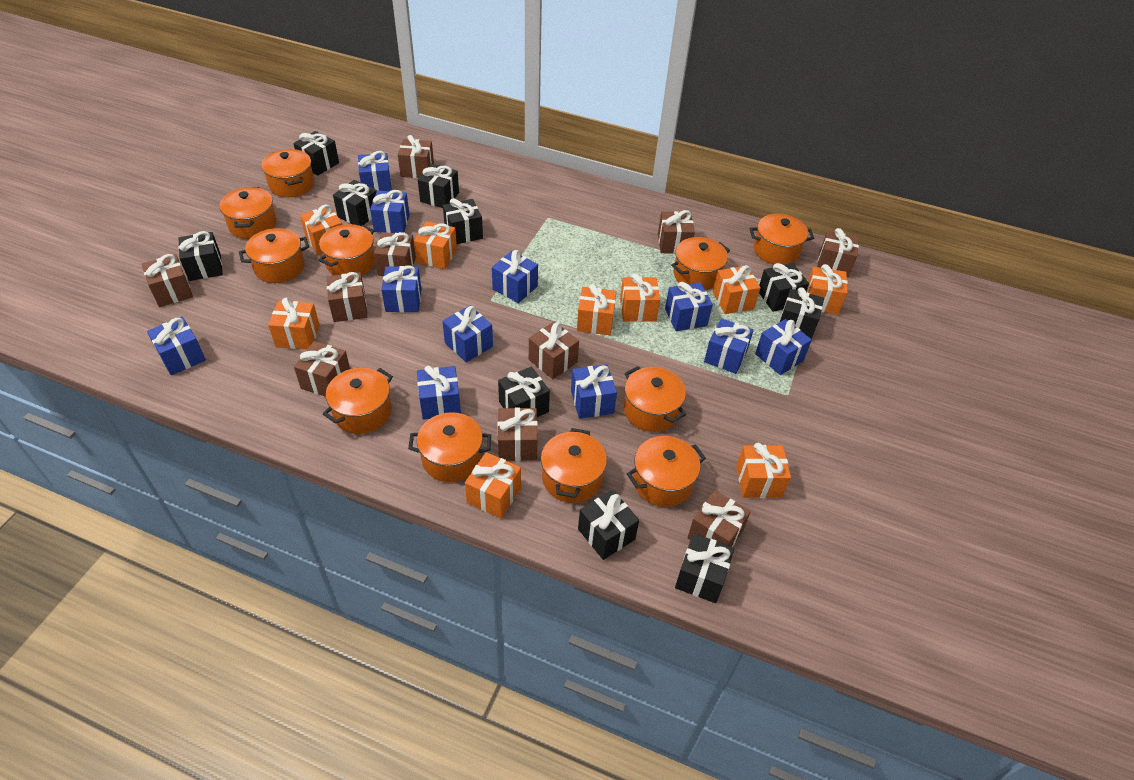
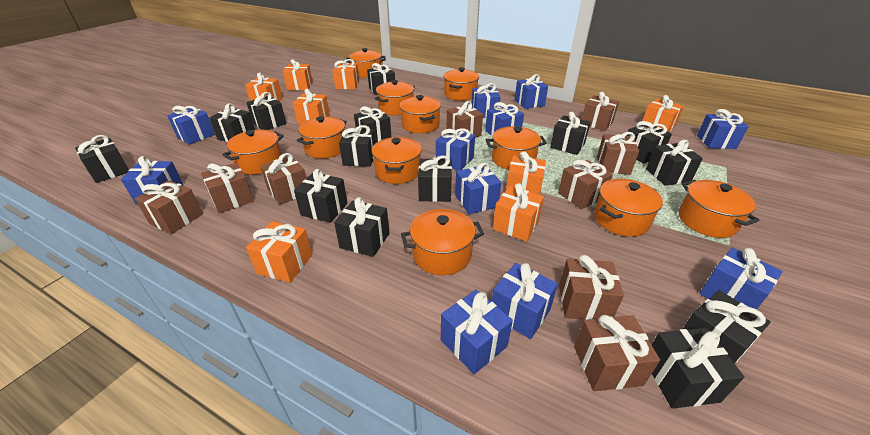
black gift: [178,231,223,281] [293,131,339,176] [333,180,377,226] [418,164,459,208] [443,198,483,244] [498,367,550,417] [578,490,639,560] [675,533,734,603] [759,263,809,312] [779,287,824,339] = 10 -> [75,135,129,183] [209,103,255,142] [246,92,286,130] [294,169,347,223] [334,197,389,257] [339,125,375,167] [354,106,391,143] [367,63,395,95] [418,156,452,202] [550,112,591,155] [627,121,672,164] [646,140,703,186] [652,328,744,409] [683,290,771,363] = 14
brown gift: [142,254,193,307] [294,341,350,397] [327,272,368,322] [374,232,416,276] [398,135,434,178] [497,407,538,461] [529,322,579,379] [658,210,695,254] [687,490,751,547] [817,228,859,277] = 10 -> [135,180,203,234] [201,163,254,213] [260,153,306,205] [447,101,483,138] [558,160,613,209] [559,255,624,320] [574,315,660,391] [582,92,619,131] [597,132,639,175] = 9
orange gift: [268,298,320,349] [300,204,342,255] [414,221,457,269] [465,452,521,518] [577,284,617,335] [620,273,660,322] [713,265,761,314] [736,443,791,498] [806,264,848,314] = 9 -> [245,73,283,101] [246,221,312,283] [283,59,313,90] [293,89,330,124] [332,59,359,89] [493,183,544,241] [506,151,546,195] [642,95,684,132] = 8

